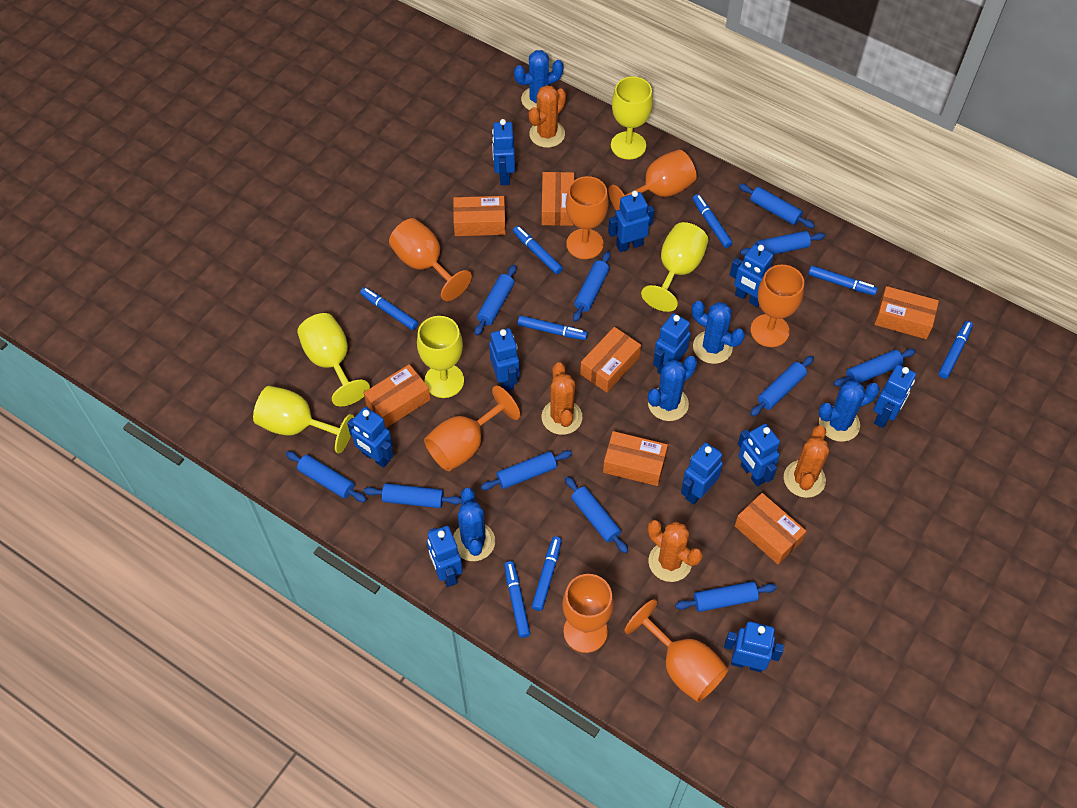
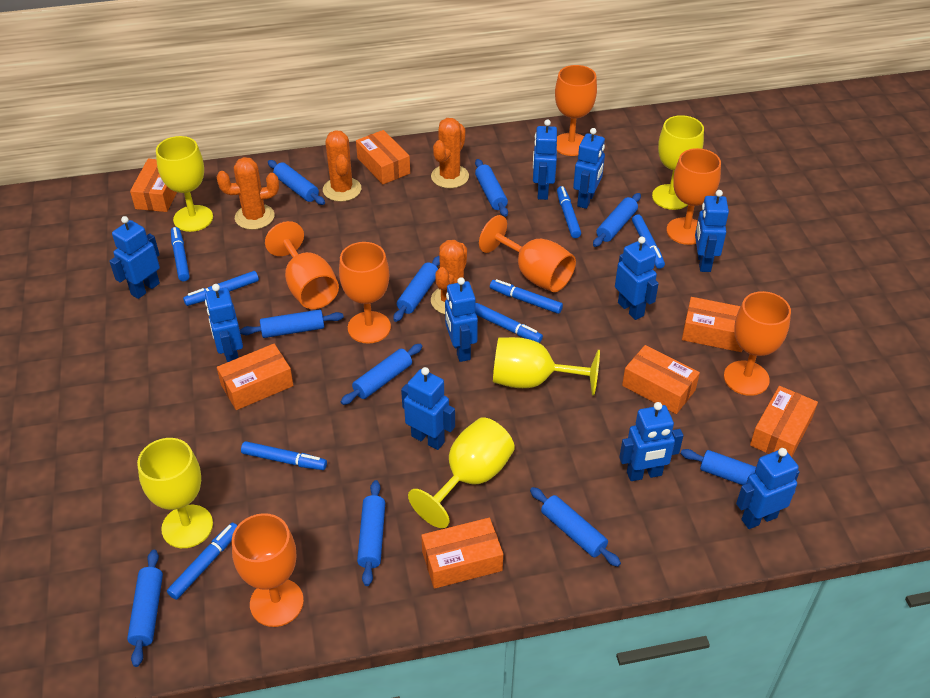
blue cactus: [453,488,495,561] [514,50,564,110] [648,356,697,421] [692,301,745,364] [818,381,880,442] = 5 -> none = 0
blue robot: [347,407,394,468] [427,526,463,587] [489,328,520,391] [492,119,515,185] [608,191,654,252] [653,313,691,374] [681,443,723,505] [724,621,784,672] [730,244,773,307] [738,424,780,487] [873,365,916,428] = 11 -> [109,216,160,299] [205,284,243,362] [401,367,455,450] [445,277,478,362] [533,119,557,200] [573,128,605,209] [615,237,659,320] [619,402,683,481] [695,190,729,272] [736,448,800,529] = 10
blue rolling pin: [286,451,367,502] [363,483,462,508] [474,265,516,336] [480,450,572,490] [565,476,628,553] [573,251,611,322] [675,581,777,612] [739,184,815,228] [740,231,825,256] [750,356,814,416] [833,349,916,387] = 11 -> [127,550,163,667] [240,309,344,338] [268,160,325,205] [341,344,423,405] [357,480,385,586] [393,256,440,322] [475,159,508,217] [530,487,621,567] [593,193,641,247] [680,449,796,495] = 10

